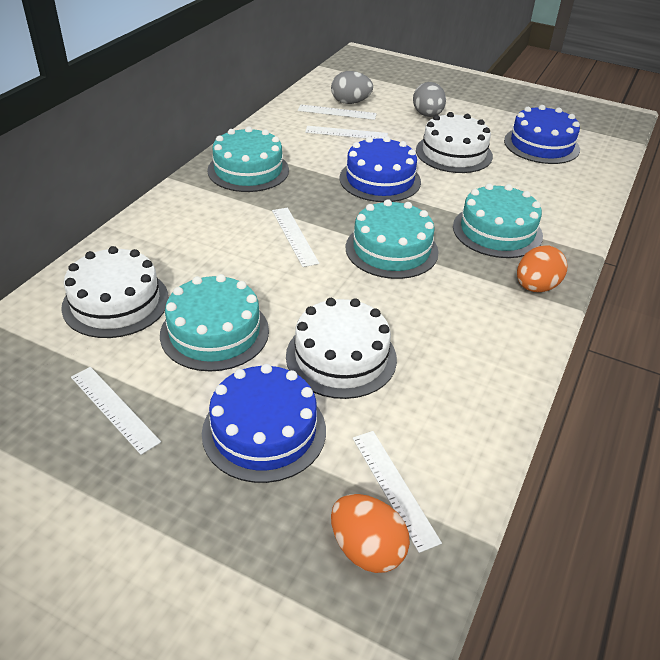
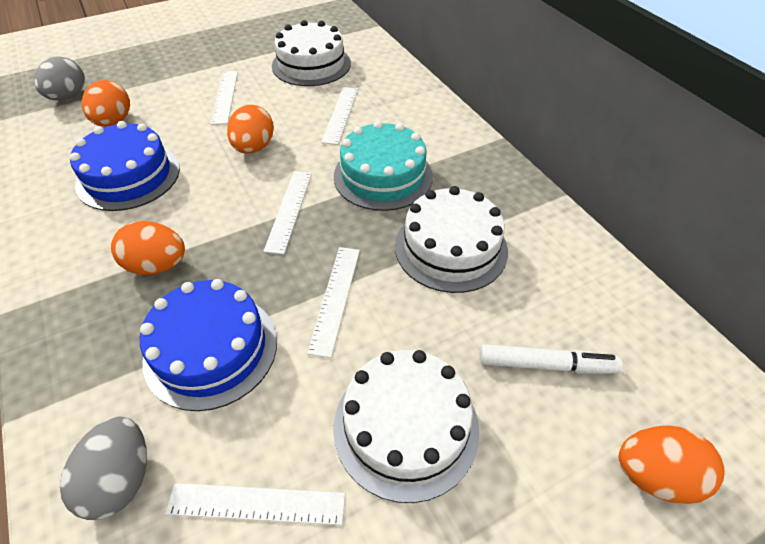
blue cake: [202,364,326,483] [339,136,421,202] [504,105,580,164] = 3 -> [70,121,180,211] [140,279,277,411] = 2
orange egg: [331,494,410,573] [517,245,567,292] = 2 -> [82,80,130,127] [111,221,185,275] [227,105,274,153] [619,425,725,504] = 4
turquoise cake: [160,274,269,372] [207,126,289,192] [345,199,439,279] [453,183,543,258] = 4 -> [334,121,433,211] = 1
white marker: none = 0 -> [480,344,622,374] = 1

